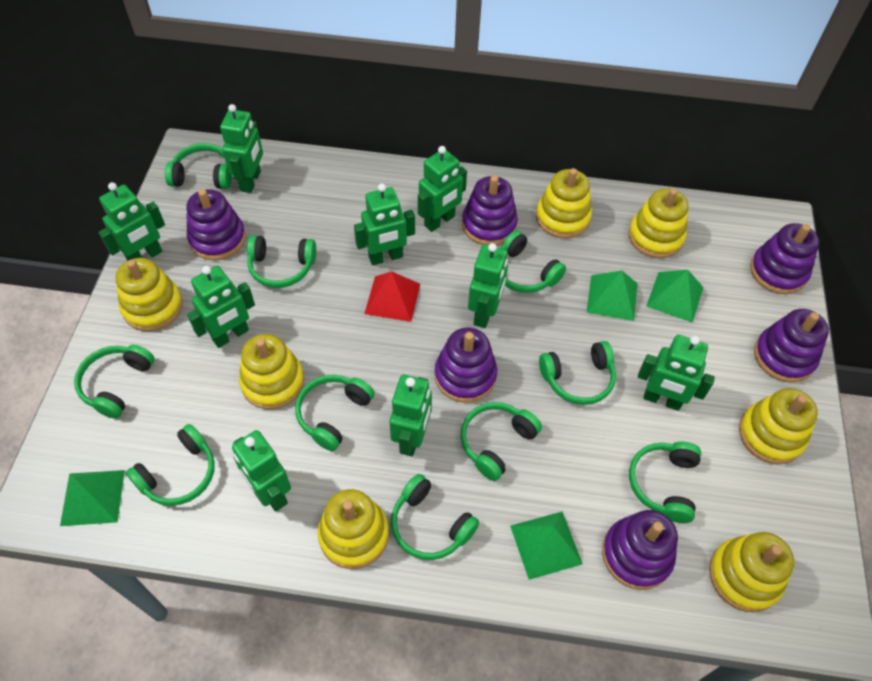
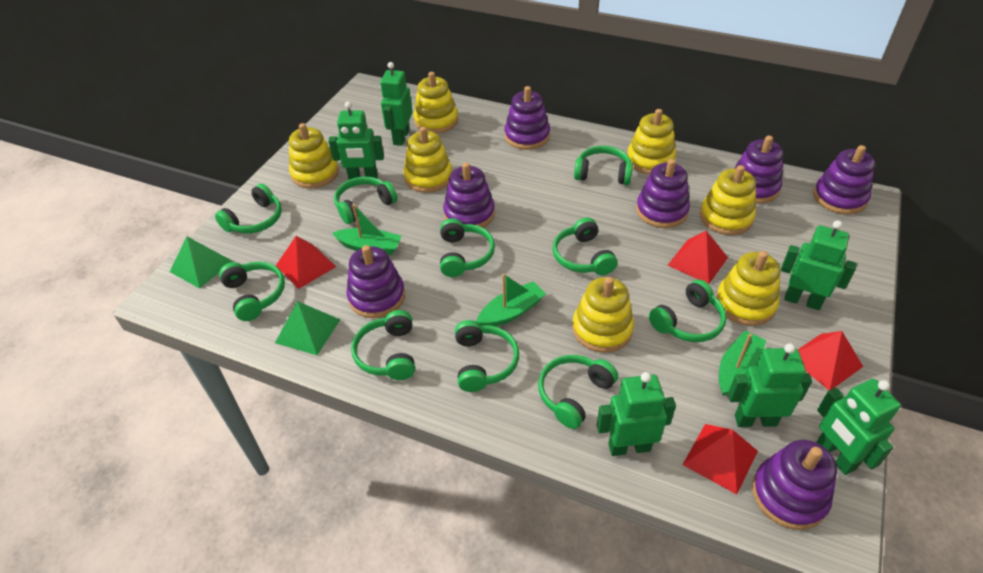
green boat: none = 0 -> [332,204,402,255] [476,273,546,327] [719,331,766,396] = 3
green pyramid: [60,470,125,526] [510,512,582,580] [586,271,637,321] [646,270,704,323] = 4 -> [170,237,232,289] [275,301,340,355] = 2
green robot: [99,182,165,261] [187,266,255,348] [220,104,263,193] [232,430,291,512] [354,184,415,265] [390,375,432,457] [418,146,467,232] [468,243,508,328] [638,335,715,411] = 9 -> [328,102,384,180] [380,62,412,146] [597,372,676,456] [728,343,812,427] [781,221,857,310] [816,379,901,475] = 6
purple stacking toy: [187,189,246,260] [435,328,497,403] [462,175,518,245] [602,510,678,590] [750,223,819,294] [754,309,829,382] = 6 -> [347,245,405,318] [443,162,495,228] [504,86,550,150] [636,159,690,228] [735,136,783,204] [752,440,837,530] [813,145,875,214] = 7
red pyramid: [365,271,420,322] = 1 -> [276,236,336,289] [667,231,728,284] [682,424,758,494] [798,331,863,390] = 4

